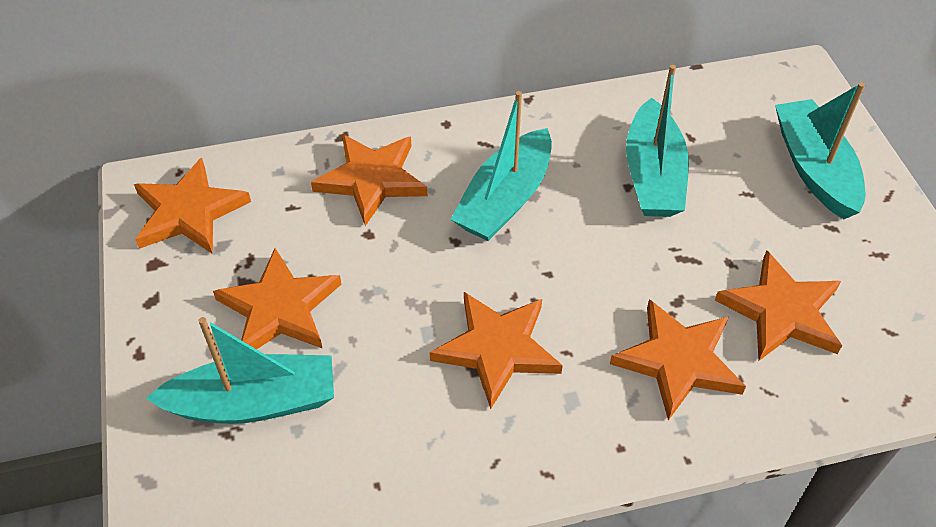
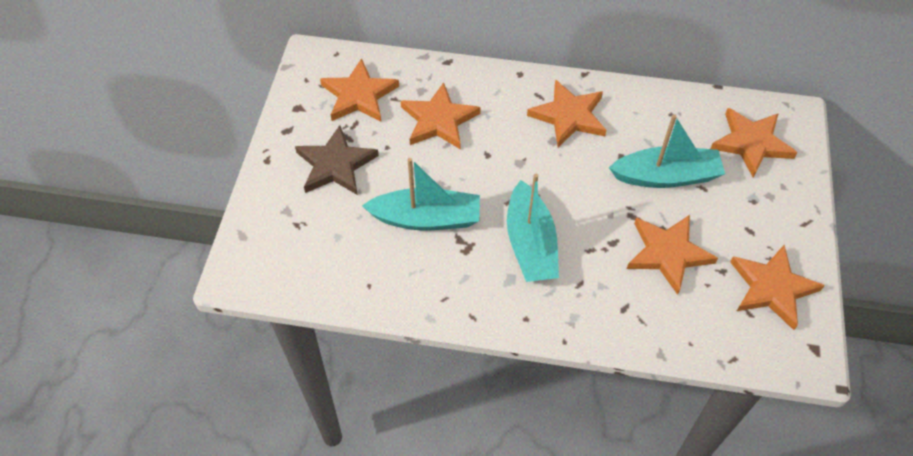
brown star: none = 0 -> [295,125,379,195] = 1
turquoise boat: [146,317,334,424] [450,91,552,241] [626,65,689,217] [775,82,865,219] = 4 -> [362,158,480,230] [507,174,559,282] [609,114,725,188] = 3

